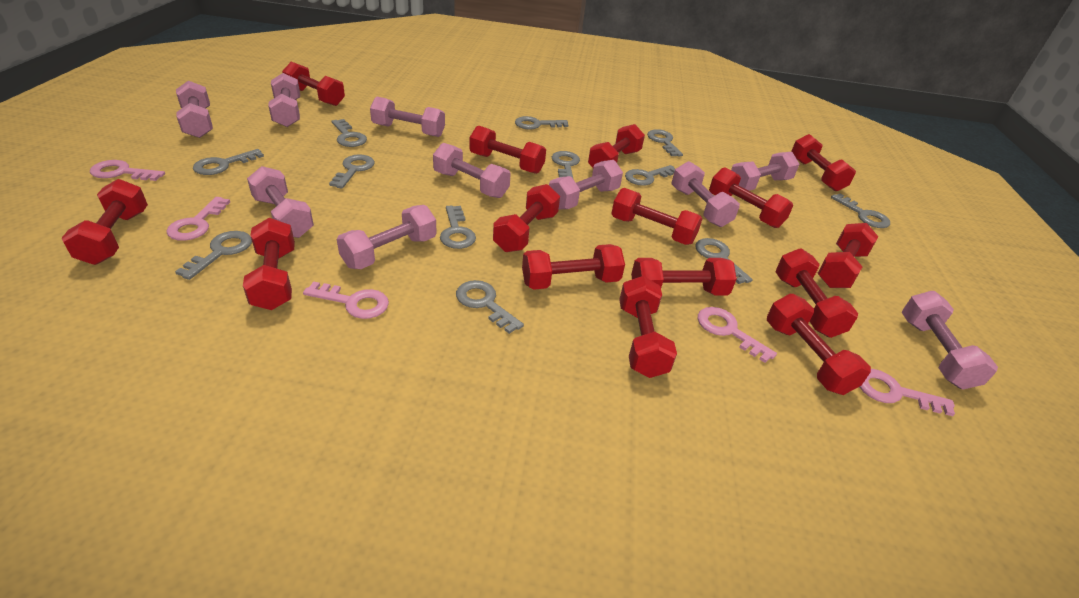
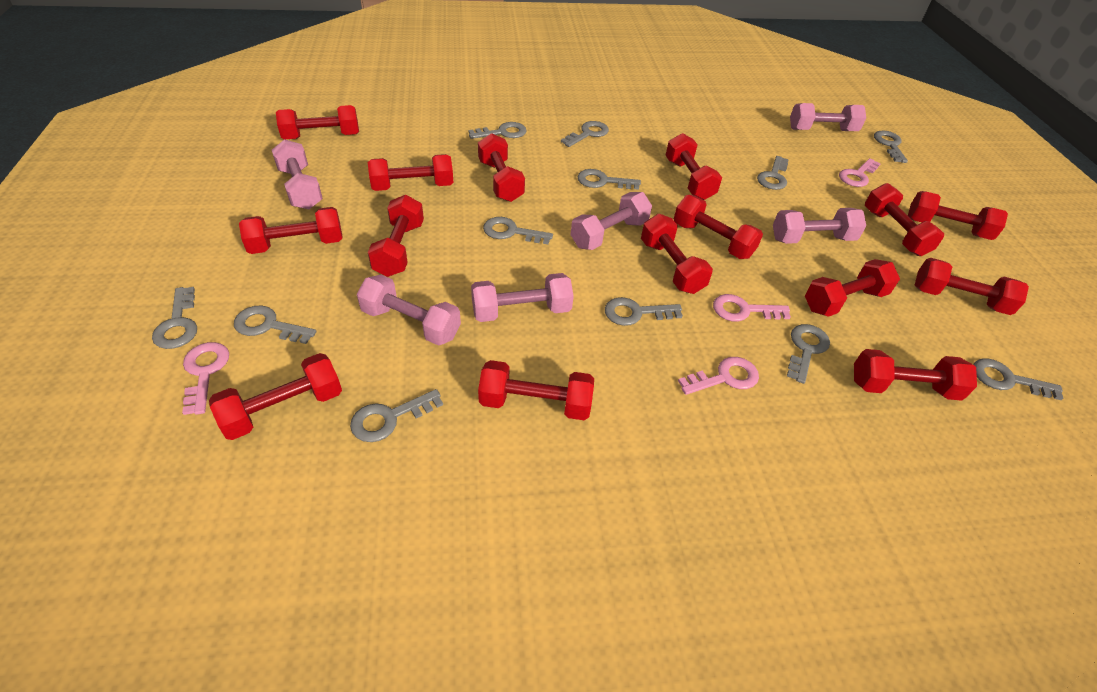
pink dumbbell: [176,81,213,138] [247,166,314,238] [268,73,300,127] [337,205,437,269] [370,97,445,137] [433,143,511,198] [549,160,623,210] [672,161,740,227] [731,152,799,191] [902,291,998,389] = 10 -> [272,139,323,209] [357,275,461,345] [471,273,574,322] [570,192,652,250] [773,208,866,244] [790,103,866,131] = 6
pink key: [90,160,165,181] [166,197,230,241] [303,282,389,319] [698,307,777,363] [859,369,955,416] = 5 -> [182,342,229,415] [678,357,759,395] [713,294,791,322] [839,158,881,187] = 4

